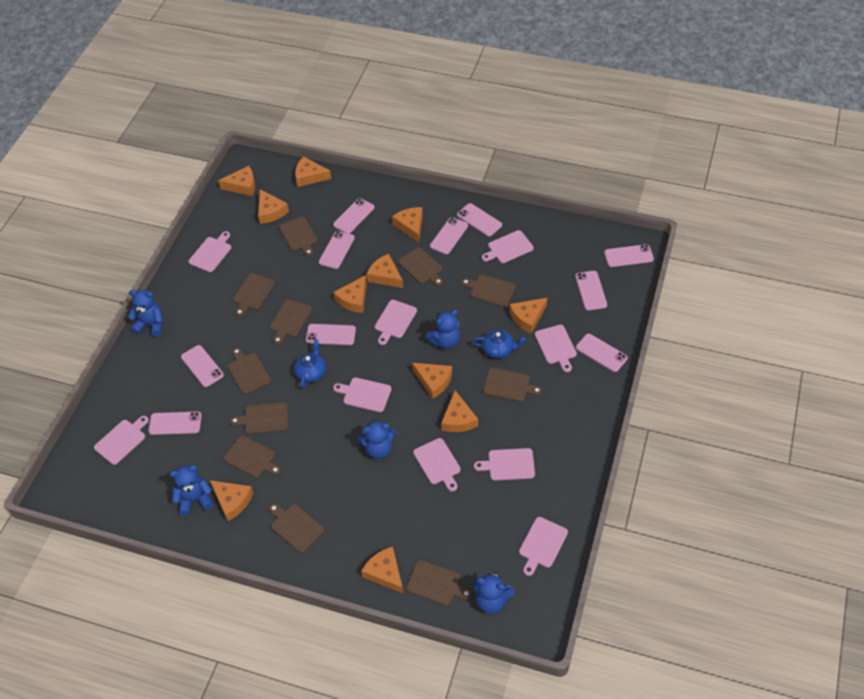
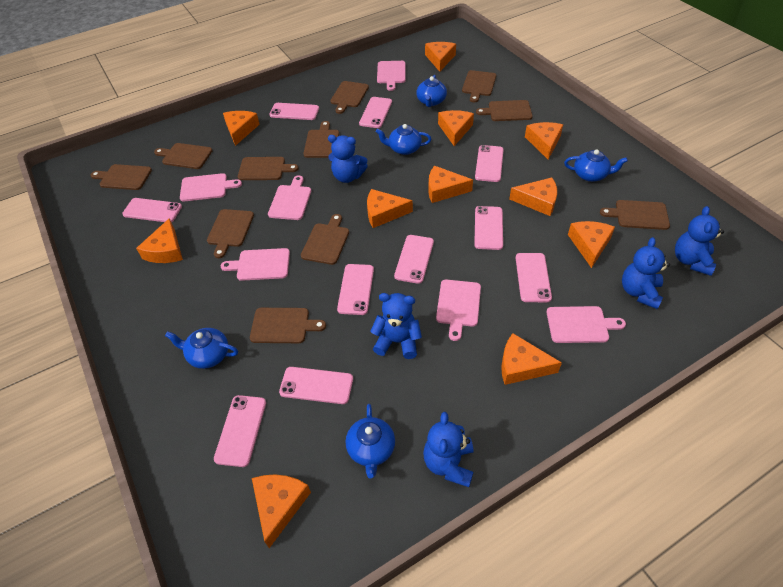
blue teapot: [294,339,326,388] [473,329,526,358] = 2 -> [165,328,238,369] [346,404,395,478] [376,124,431,155] [416,75,447,107] [564,149,628,182] = 5
pink cutting board: [94,416,149,465] [188,231,231,272] [333,377,392,412] [375,300,417,345] [413,438,461,492] [474,448,535,481] [482,230,534,263] [519,517,568,576] [535,325,577,372] = 9 -> [180,173,242,202] [221,248,290,281] [268,175,311,220] [377,61,406,91] [436,279,481,341] [547,306,626,343] = 6

